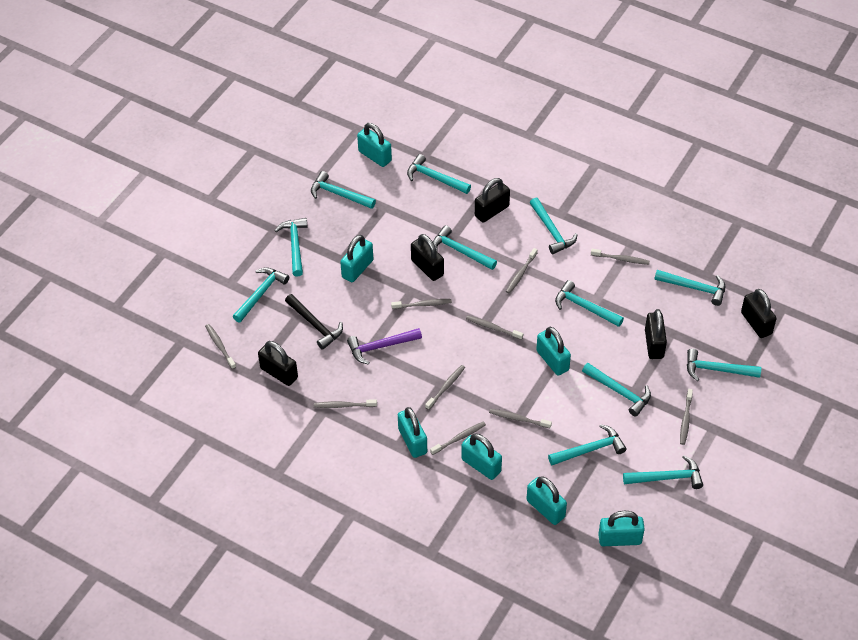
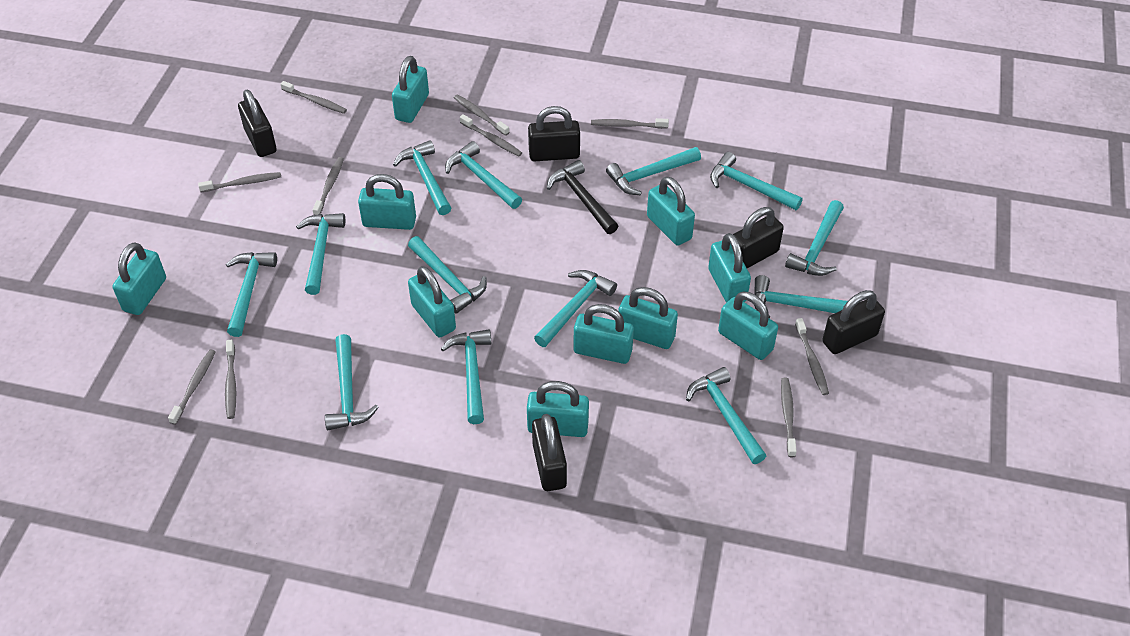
purple hammer: [347,328,422,365] = 1 -> none = 0
turquoise hammer: [233,267,289,323] [275,218,308,277] [311,171,376,209] [407,154,471,194] [433,225,497,270] [530,198,578,254] [548,424,627,465] [555,280,624,327] [582,363,651,417] [623,456,703,489] [654,270,725,306] [687,349,761,381] = 12 -> [226,252,277,337] [296,213,345,295] [325,334,379,430] [393,140,451,215] [408,236,487,313] [441,329,492,424] [445,141,522,209] [534,270,617,347] [606,147,701,195] [686,367,766,464] [710,152,803,210] [754,275,848,318] [785,200,844,276] = 13
turquoise padlock: [340,235,373,282] [357,123,392,167] [398,407,427,458] [461,433,502,480] [526,476,567,525] [536,327,571,376] [598,511,645,546] = 7 -> [112,242,166,315] [358,174,416,230] [392,56,429,123] [408,266,456,337] [527,381,589,437] [574,304,634,364] [618,287,678,349] [647,177,695,246] [708,233,751,303] [718,292,778,360] = 10

